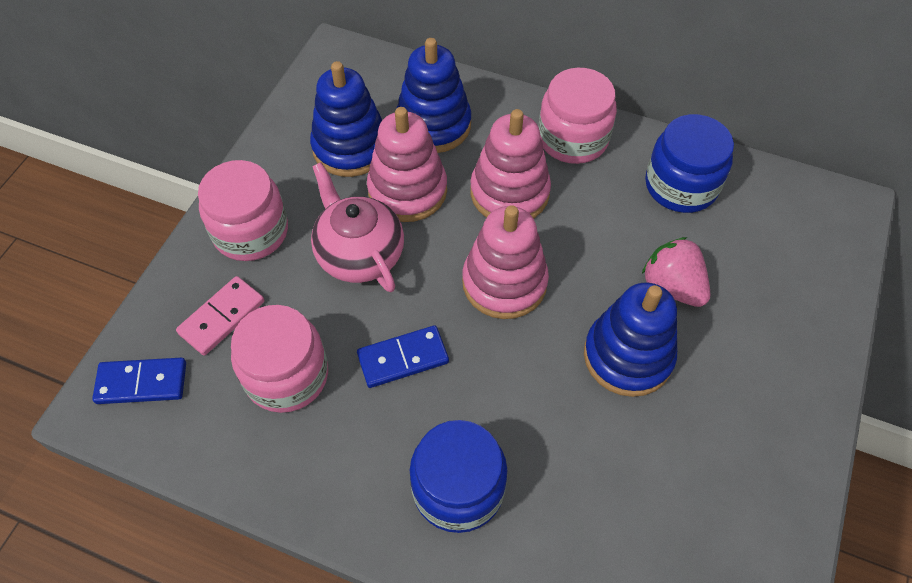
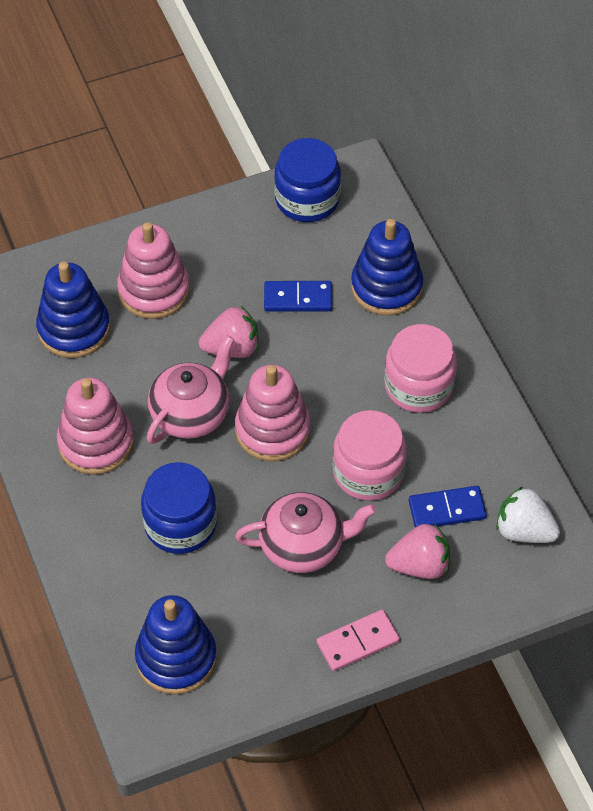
pink jar: [198,160,288,261] [231,305,328,413] [539,68,617,164] = 3 -> [333,410,406,501] [384,324,457,413] = 2
pink strawberry: [642,237,710,307] = 1 -> [199,306,258,358] [385,524,450,579] = 2
pink teapot: [311,162,404,292] = 1 -> [147,335,235,444] [235,492,376,573] = 2
white strawberry: none = 0 -> [496,487,560,543] = 1

